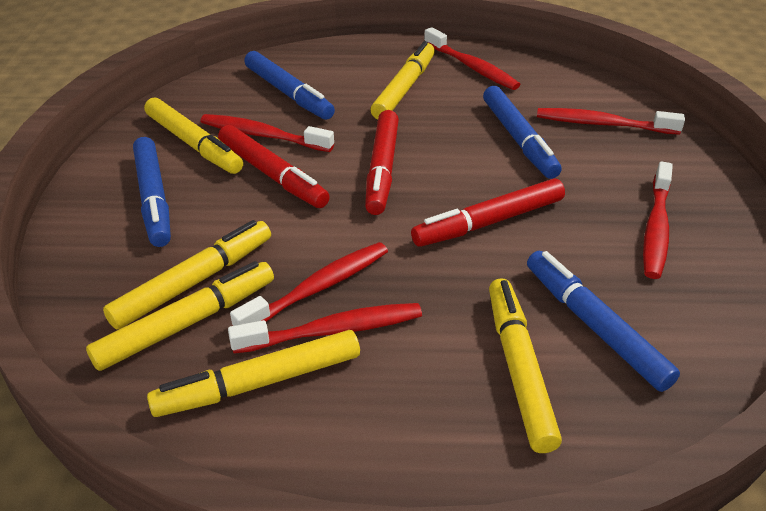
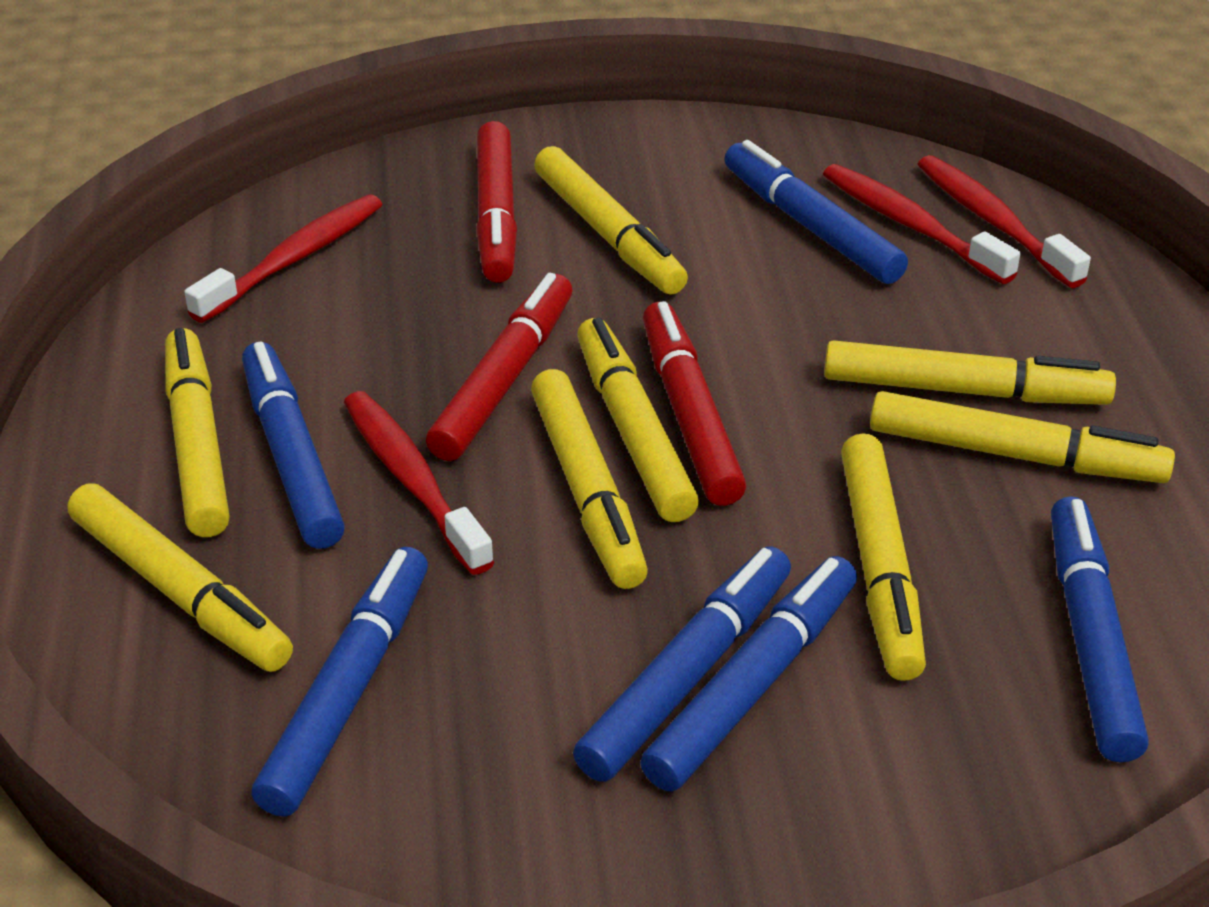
blue marker: [133,137,171,247] [244,51,335,120] [483,86,562,179] [527,251,680,392] = 4 -> [242,342,345,549] [251,547,428,817] [573,546,791,782] [640,556,857,791] [724,140,908,284] [1051,496,1148,762] = 6
red toothbrush: [200,114,334,152] [228,303,422,354] [230,242,388,326] [424,27,521,90] [537,108,685,135] [643,161,673,279] = 6 -> [184,194,383,323] [344,391,494,575] [823,164,1020,284] [918,155,1091,288] = 4
yellow marker: [86,261,274,371] [103,220,271,329] [144,98,243,174] [147,330,360,417] [370,41,435,119] [489,278,562,453] = 6 -> [67,483,293,672] [165,328,230,537] [531,369,648,589] [534,146,688,295] [577,318,699,522] [824,340,1116,405] [841,433,926,681] [870,391,1175,483] = 8

